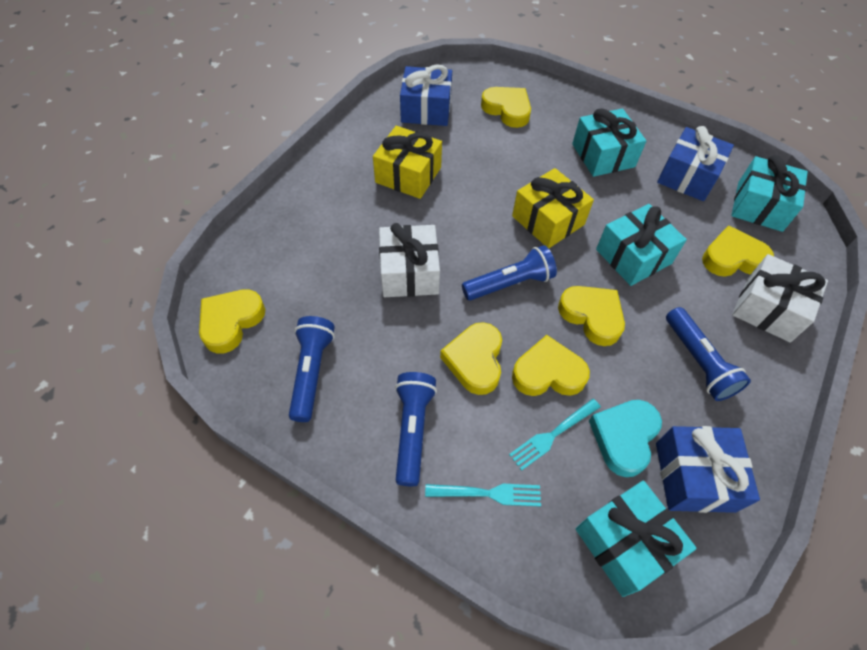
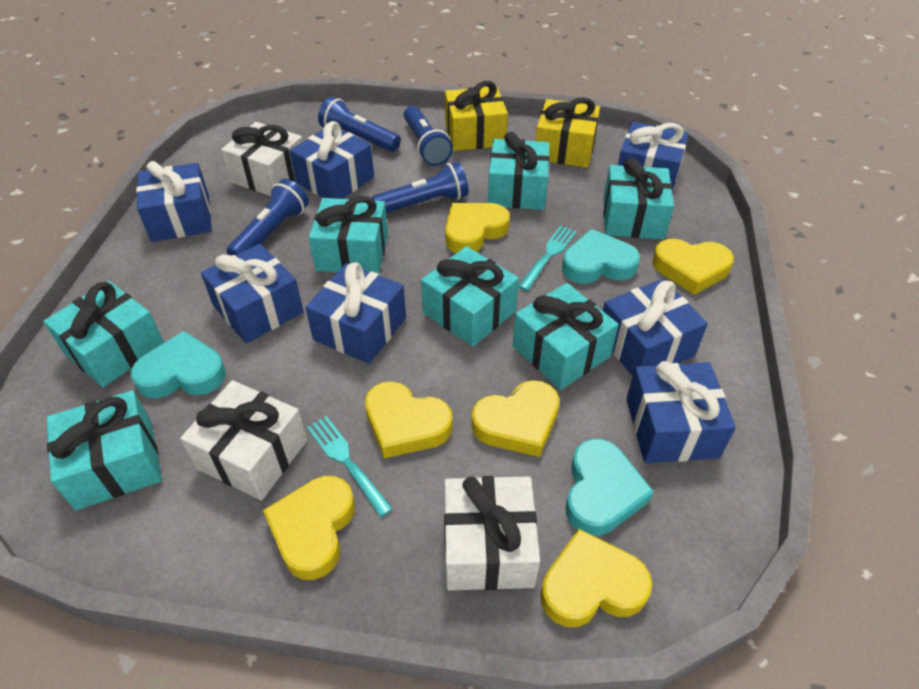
blue gift: [400,64,452,126] [656,426,760,513] [657,126,734,201] = 3 -> [136,161,212,242] [201,244,304,344] [290,121,374,199] [305,262,406,364] [603,279,708,376] [618,122,689,192] [626,361,736,463] = 7
turquoise gift: [572,108,646,177] [576,481,697,597] [596,204,687,286] [731,155,808,232] = 4 -> [43,281,164,387] [47,390,162,510] [309,196,388,274] [421,246,519,347] [488,132,550,210] [512,283,619,390] [603,158,674,239] = 7
turquoise heart: [589,400,662,477] = 1 -> [131,331,226,398] [562,229,640,284] [565,439,654,536] = 3
white gift: [379,223,440,297] [732,254,828,343] = 2 -> [180,380,307,500] [221,122,303,196] [444,476,540,590] = 3

